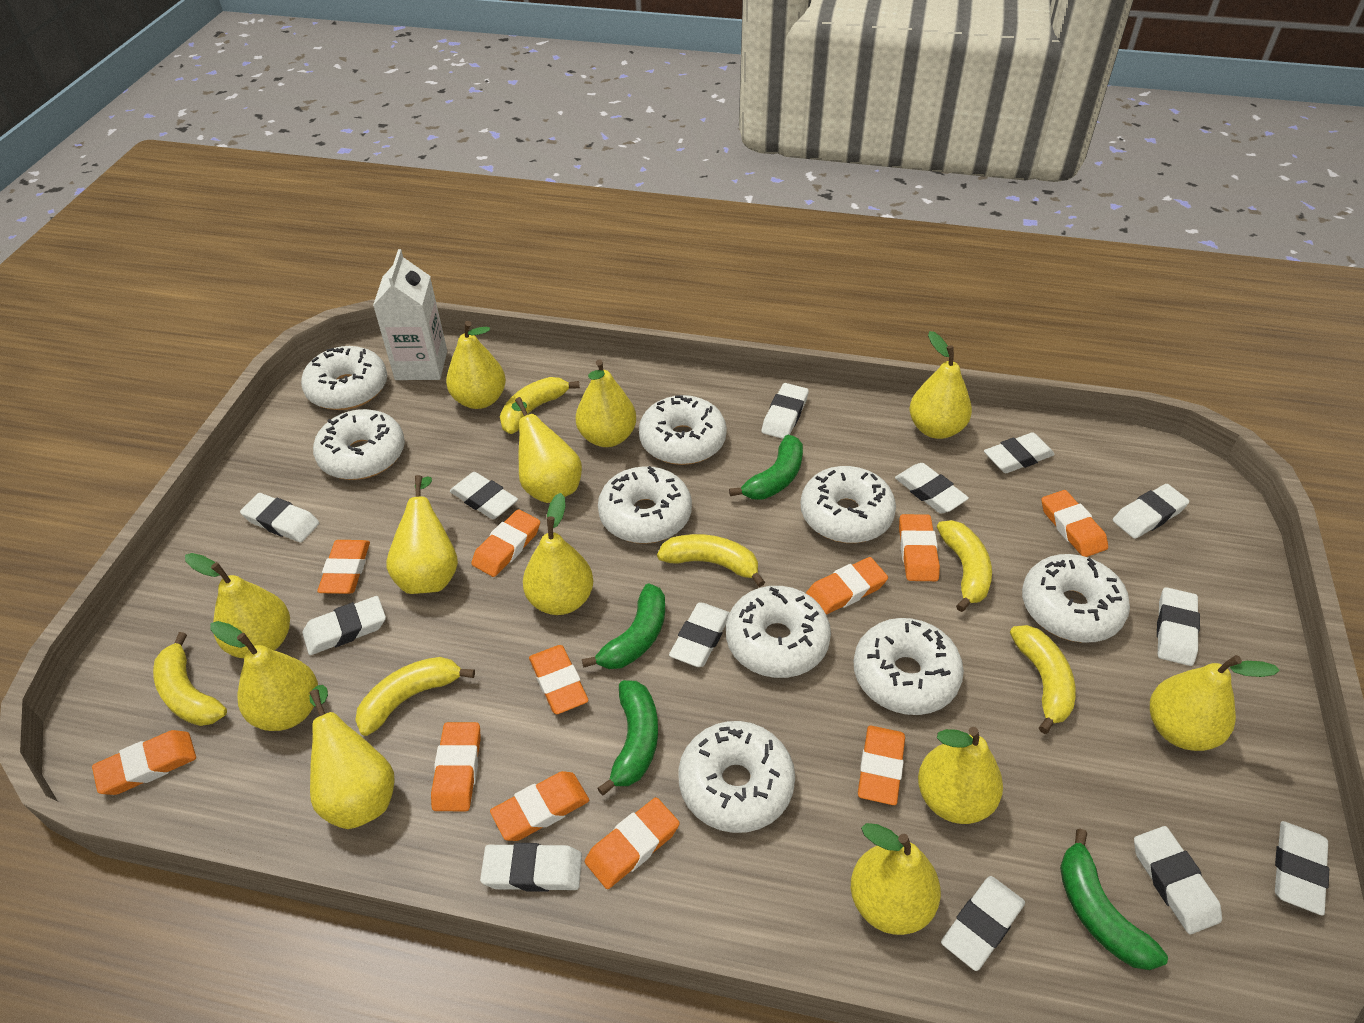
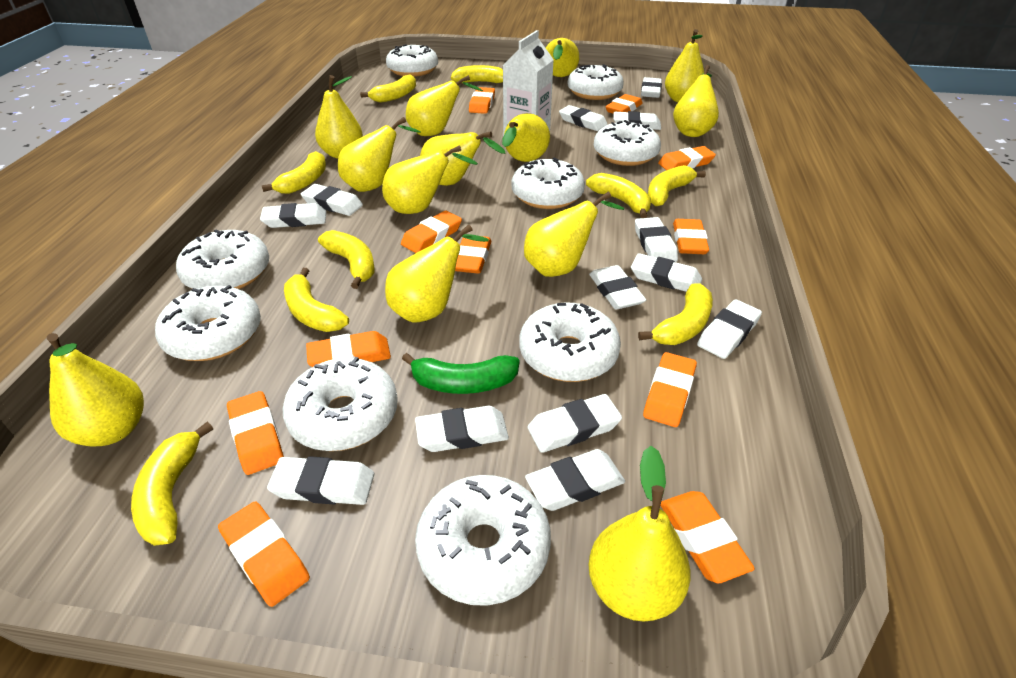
green banana: [582,583,665,669] [597,680,658,796] [729,435,803,500] [1060,829,1168,970] = 4 -> [402,353,520,394] = 1
yellow banana: [153,632,227,726] [355,657,475,736] [500,377,580,434] [657,534,765,587] [937,520,992,612] [1010,625,1076,734] = 6 -> [131,422,213,546] [262,151,326,194] [284,268,349,332] [318,230,375,289] [360,74,416,103] [451,65,503,83] [586,173,651,218] [638,283,713,345] [648,165,706,206] = 9
yellow pear: [185,553,290,658] [210,621,318,731] [310,685,395,829] [386,475,458,594] [446,321,506,409] [512,397,582,503] [523,493,593,615] [576,359,636,447] [851,823,941,935] [909,331,972,439] [918,727,1003,824] [1150,655,1280,751] = 12 -> [47,333,144,446] [315,75,363,158] [338,117,421,192] [382,145,478,214] [385,224,489,323] [406,75,483,136] [420,131,505,186] [502,113,550,162] [524,192,624,277] [546,38,579,77] [589,446,691,622] [665,29,704,102] [673,65,719,137] = 13

